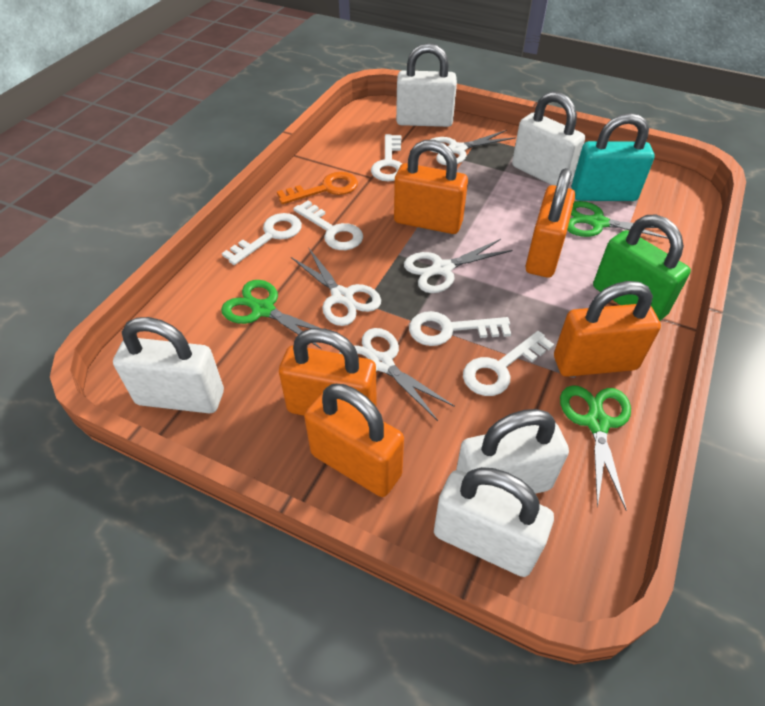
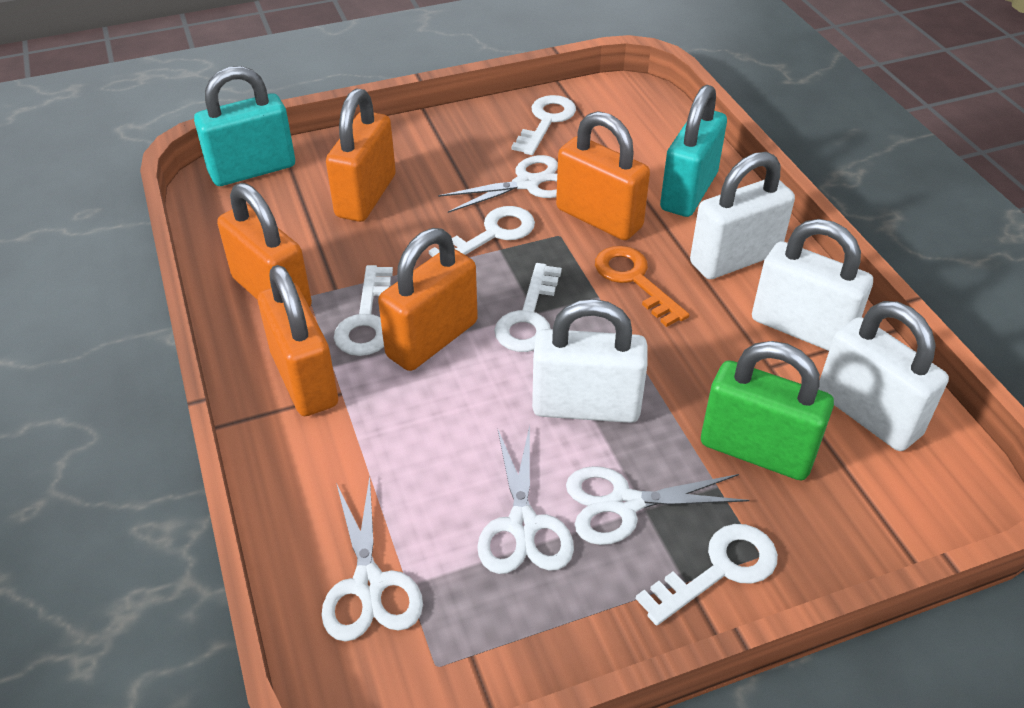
green scissors: [221,280,321,349] [560,385,631,511] [567,201,668,239] = 3 -> none = 0
turquoise padlock: [572,113,655,201] = 1 -> [194,66,295,186] [660,85,727,217] = 2
white padlock: [113,317,224,413] [396,43,457,127] [434,467,554,577] [456,409,569,494] [512,91,585,186] = 5 -> [532,299,648,423] [690,152,795,279] [752,219,873,351] [818,301,949,451] = 4

